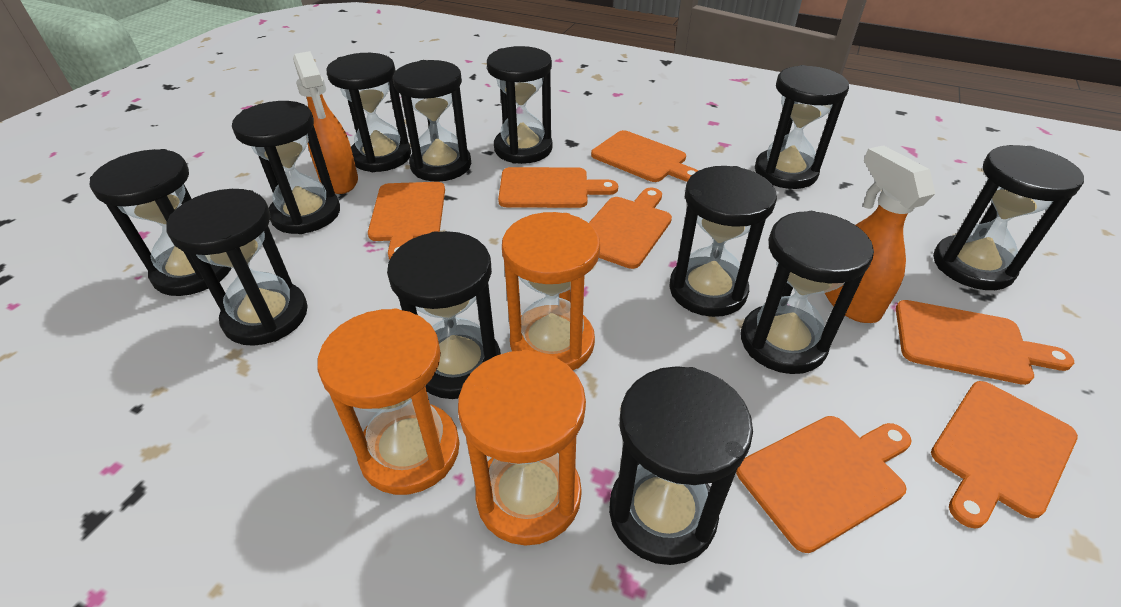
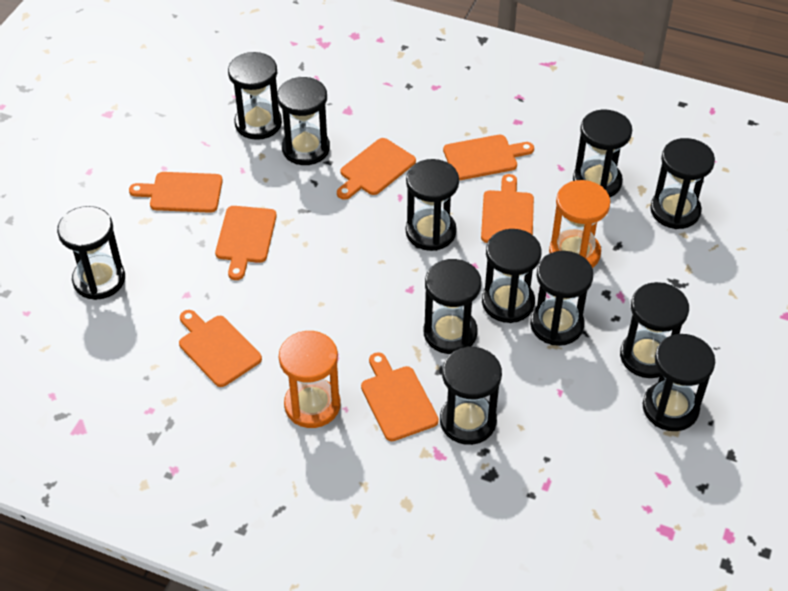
orange hourglass: [318,308,460,495] [458,350,586,546] [502,212,600,370] = 3 -> [279,331,341,428] [549,180,611,268] = 2
orange spray bottle: [293,51,358,194] [825,145,935,323] = 2 -> none = 0

